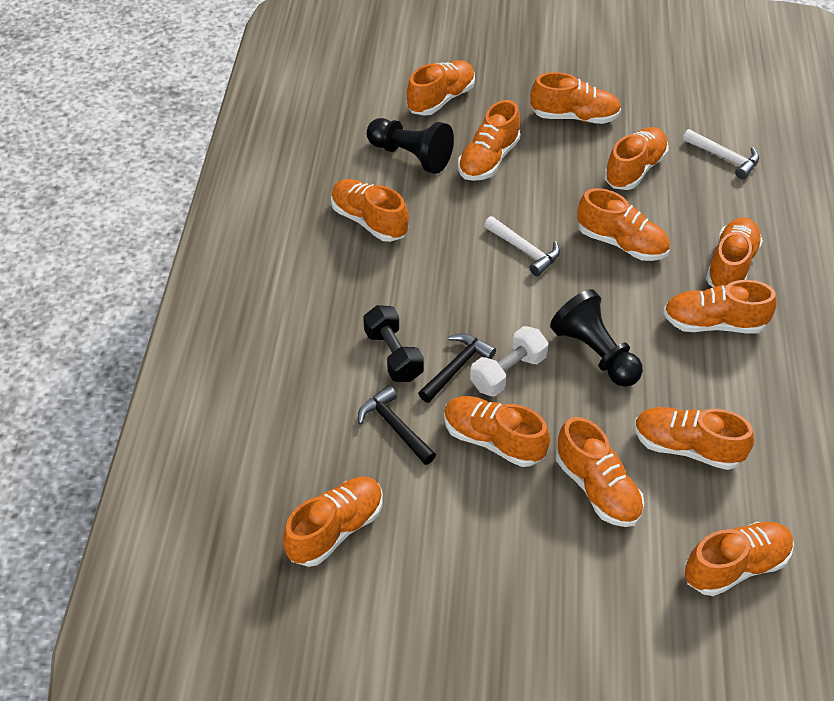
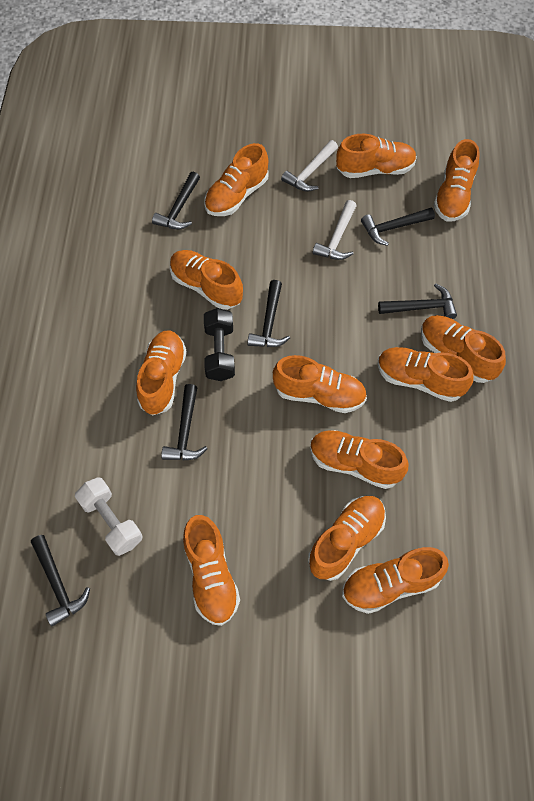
black hammer: [358,386,436,465] [418,333,496,403] = 2 -> [31,535,90,626] [152,172,200,230] [161,384,207,461] [247,280,290,347] [361,208,435,246] [378,284,457,319] = 6
black pawn: [367,118,454,174] [550,289,643,387] = 2 -> none = 0
orange shoe: [283,477,383,567] [331,179,409,242] [407,60,475,116] [444,396,550,467] [458,100,520,181] [531,72,621,124] [556,417,644,527] [577,188,670,261] [604,127,668,190] [634,407,754,470] [663,280,777,333] [684,522,794,596] [706,217,763,287] = 13 -> [136,330,187,416] [170,250,243,310] [183,515,240,626] [204,143,269,216] [273,355,367,413] [308,496,386,581] [310,430,408,489] [336,134,417,178] [342,547,449,614] [378,347,473,402] [421,315,506,383] [434,139,479,221] = 12

